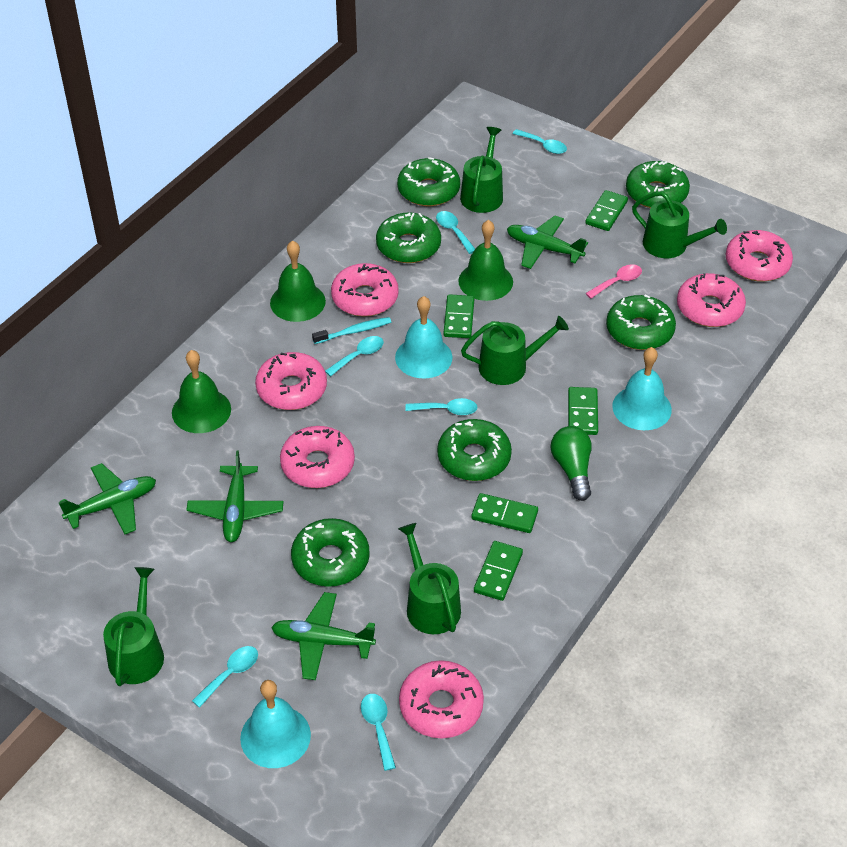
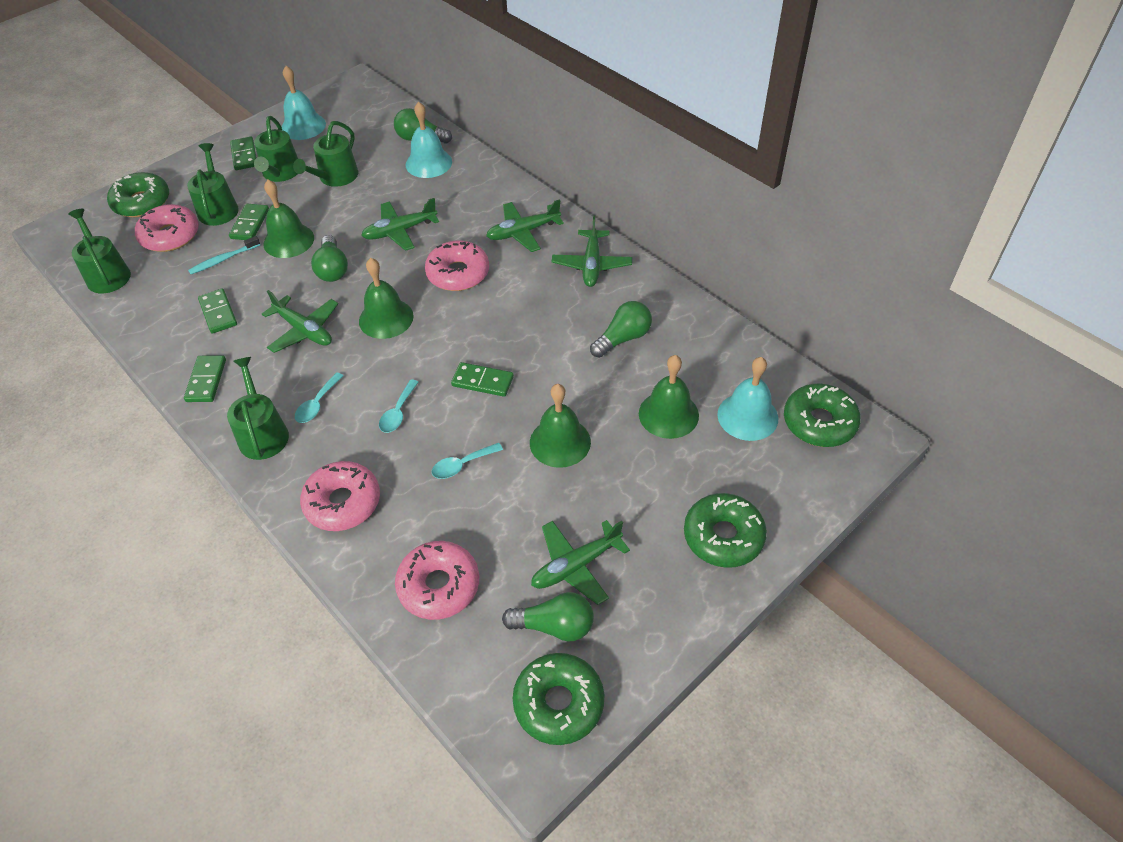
green bell: [172,350,231,433] [270,240,326,322] [458,220,513,301] = 3 -> [263,180,314,258] [359,258,414,339] [530,384,591,468] [639,355,699,439] = 4
green donut: [291,518,370,587] [376,212,441,263] [397,157,460,206] [437,419,512,481] [606,295,676,350] [626,161,690,208] = 6 -> [107,172,169,217] [513,653,604,745] [684,493,767,568] [784,384,861,447] = 4
green light bulb: [551,426,592,501] = 1 -> [311,235,348,282] [394,108,452,144] [502,592,594,642] [590,301,652,358] = 4
green plane: [59,463,156,534] [186,451,283,542] [271,592,376,680] [507,216,588,269] = 4 -> [262,290,338,353] [361,198,439,251] [486,199,564,252] [531,520,630,605] [552,215,632,287] = 5
pink donut: [255,352,327,410] [280,426,355,488] [331,263,399,317] [399,660,484,738] [677,273,746,327] [726,230,793,282] = 6 -> [135,204,199,252] [300,461,380,531] [395,541,479,620] [425,241,489,291] = 4
pink spoon: [585,264,642,299] = 1 -> none = 0
turquoise spoon: [192,646,258,708] [325,336,384,377] [361,694,396,771] [405,398,478,415] [436,211,475,254] [512,129,567,154] = 6 -> [295,372,344,423] [379,379,419,433] [432,443,503,479] = 3

